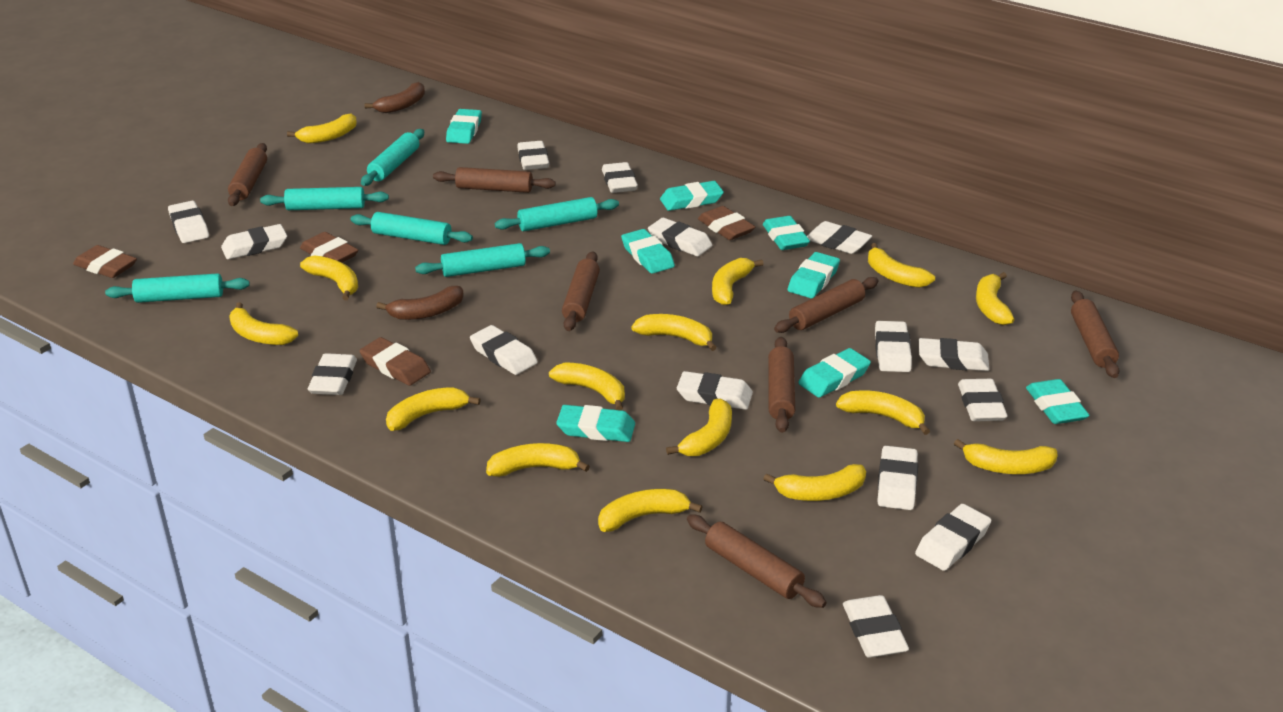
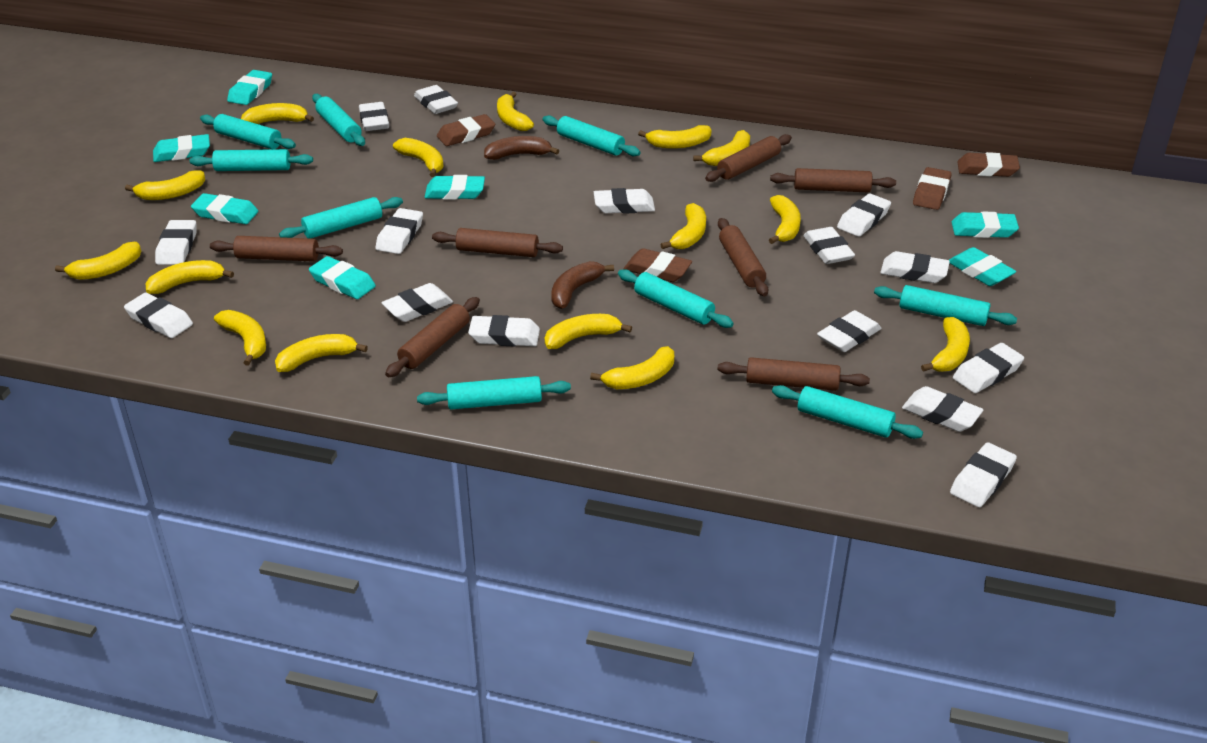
turquoise eraser: [446,109,482,144] [556,405,635,442] [621,229,675,274] [660,181,724,211] [763,216,810,250] [788,252,840,298] [798,348,871,398] [1026,379,1090,424] = 8 -> [153,134,210,162] [191,193,258,224] [227,70,272,105] [309,256,376,299] [425,175,485,200] [949,247,1016,286] [952,211,1019,238] = 7
turquoise rolling pin: [105,273,250,303] [260,187,389,210] [350,212,473,245] [361,129,424,186] [415,243,550,277] [495,197,619,231] = 6 -> [190,149,313,171] [200,114,296,149] [279,197,403,239] [312,94,365,146] [417,376,571,410] [543,115,640,156] [618,269,734,328] [772,385,923,439] [874,285,1017,326] = 9

